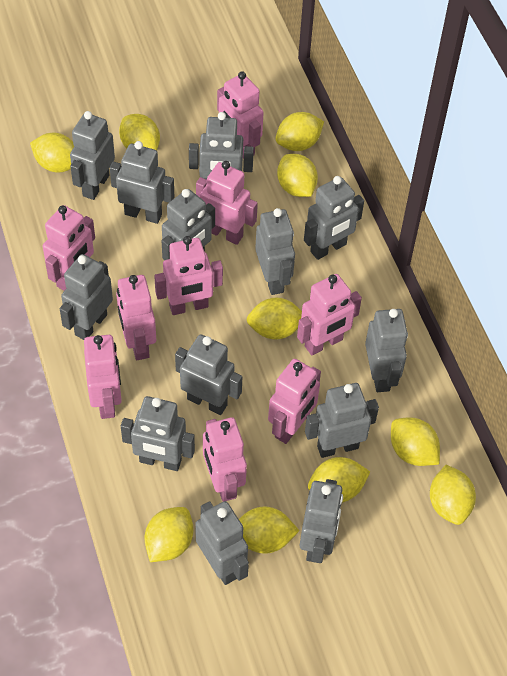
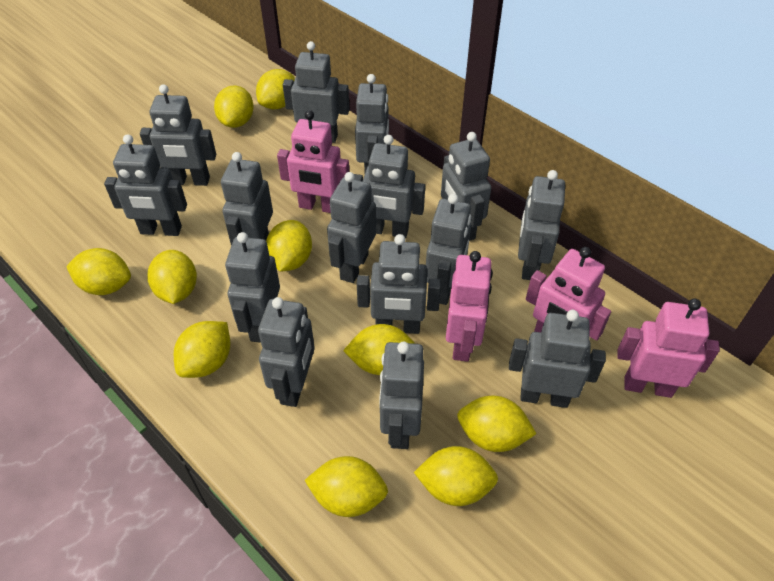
grey robot: [60,254,113,340] [70,111,115,200] [110,141,174,224] [121,396,195,471] [162,189,215,260] [175,334,242,415] [189,112,254,180] [195,501,249,585] [255,208,295,295] [300,479,343,563] [304,176,364,260] [305,383,379,458] [365,309,408,392] = 13 -> [104,134,187,236] [140,84,216,186] [221,152,273,245] [225,232,280,343] [258,297,315,407] [283,41,350,143] [327,172,376,283] [354,135,425,238] [355,74,389,172] [357,234,441,334] [379,342,424,449] [426,194,472,305] [441,132,491,241] [509,310,606,408] [518,170,565,280] = 15
pink robot: [43,205,95,291] [84,335,122,419] [116,275,156,360] [154,236,223,315] [196,161,258,245] [203,417,247,502] [217,71,264,159] [268,359,321,444] [297,274,362,356] = 9 -> [277,110,349,213] [446,251,493,362] [526,247,611,340] [617,298,720,398] = 4

